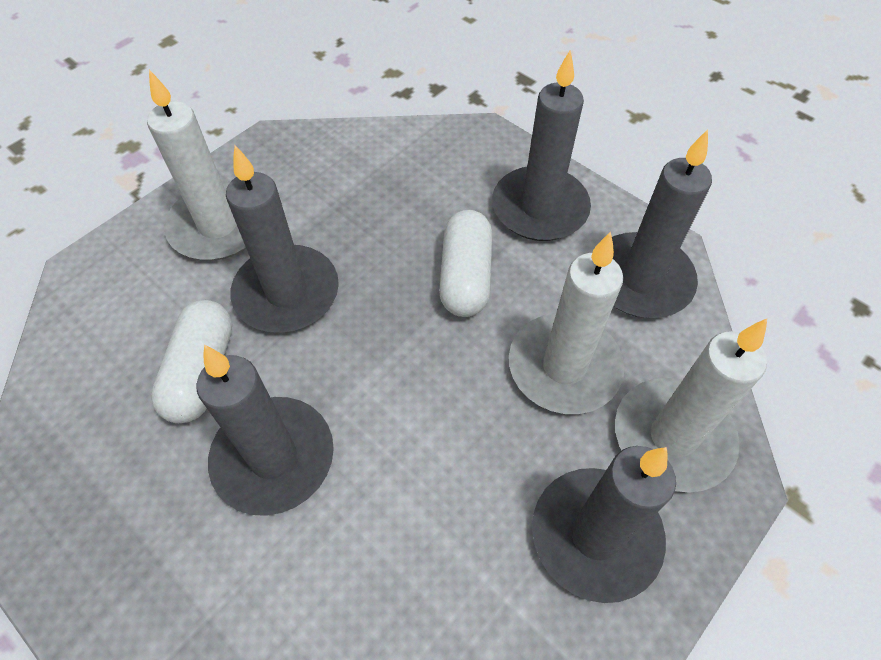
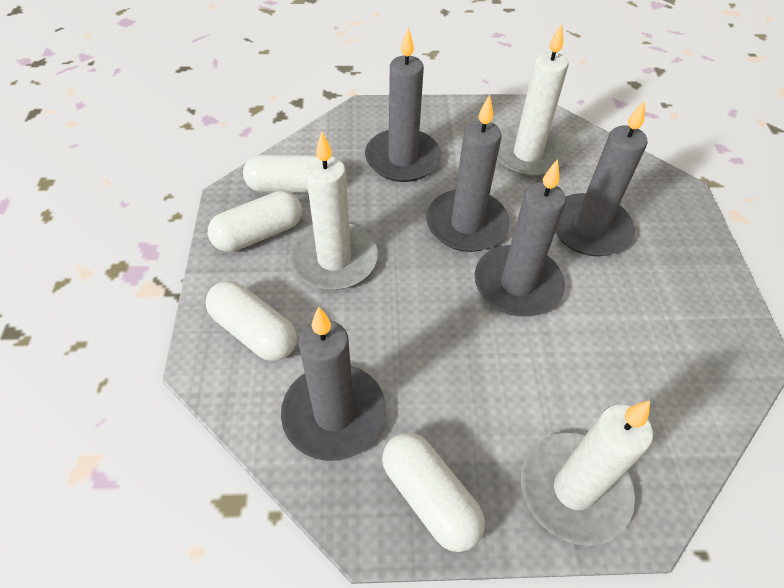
white capsule: [151,300,232,423] [439,210,492,317] = 2 -> [205,281,296,361] [208,191,302,252] [243,155,317,193] [382,432,485,552] = 4

